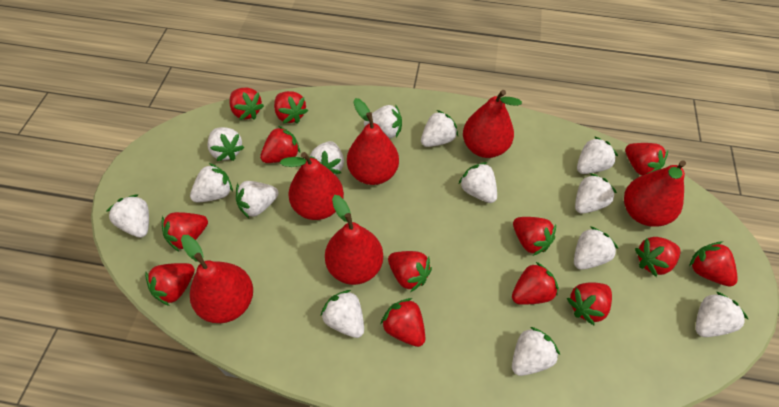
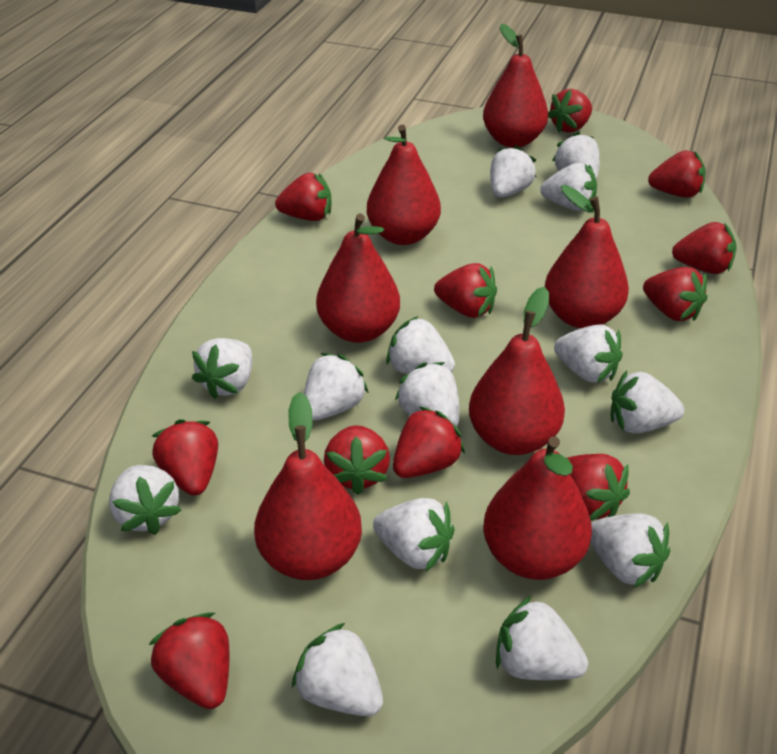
red pear: [181,235,253,323] [280,152,344,220] [325,195,383,285] [347,98,399,185] [463,90,522,158] [624,160,686,227] = 6 -> [254,392,362,580] [316,213,400,343] [367,125,441,245] [469,287,565,455] [483,24,548,148] [483,436,592,580] [545,185,629,328] = 7
red strawberry: [145,263,195,306] [162,212,208,251] [229,88,264,120] [260,126,300,163] [274,91,308,124] [380,298,425,347] [388,251,432,292] [512,262,559,305] [513,217,556,256] [567,282,612,325] [625,143,668,176] [635,237,680,277] [689,242,738,287] = 13 -> [149,612,229,709] [152,419,218,496] [275,173,332,221] [324,425,390,495] [393,406,465,478] [434,263,497,318] [548,89,592,133] [567,454,630,521] [643,267,707,321] [648,150,706,198] [672,222,737,274] = 11

